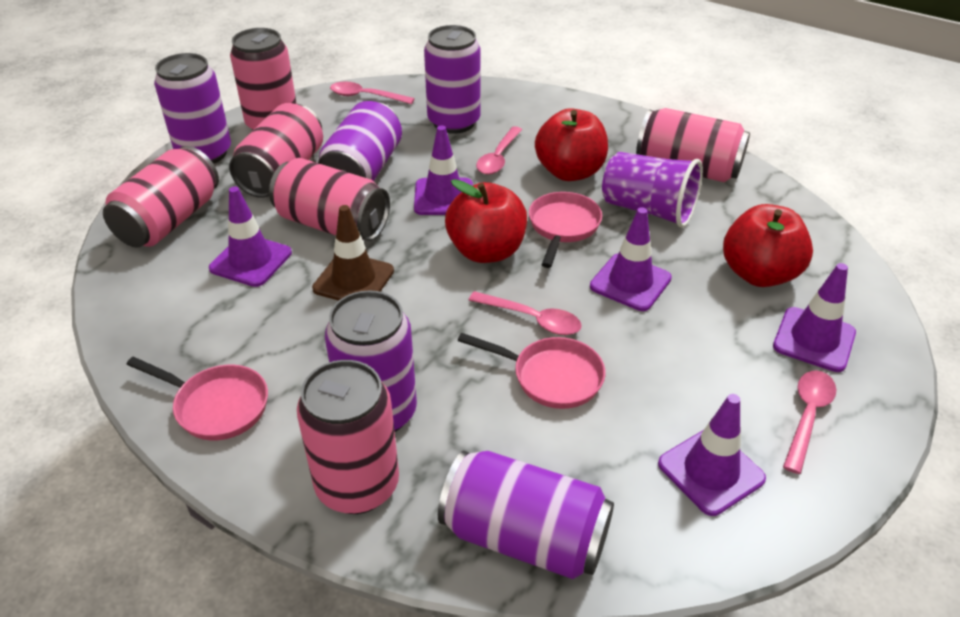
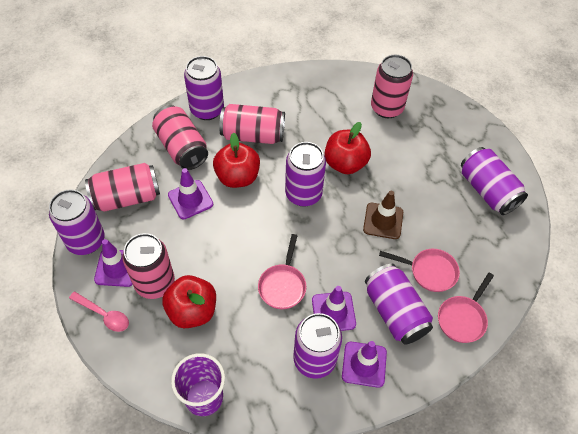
pink can: [103,146,219,248] [229,103,323,198] [230,28,297,130] [269,158,390,241] [297,360,399,514] [636,108,750,182] = 6 -> [85,163,160,212] [123,233,175,299] [152,105,208,170] [219,104,285,144] [371,55,413,118] = 5
pink spoon: [330,81,415,104] [469,291,582,335] [476,126,522,175] [783,371,836,474] = 4 -> [69,291,129,332] = 1
purple can: [154,53,231,164] [318,101,402,181] [325,290,417,432] [424,25,481,134] [438,451,614,579] = 5 -> [49,189,105,255] [184,56,224,120] [285,142,326,207] [293,313,342,379] [365,264,433,345] [461,147,528,215] = 6
purple traffic cone: [209,186,292,287] [414,125,473,215] [590,207,672,311] [658,394,766,516] [773,263,856,372] = 5 -> [94,239,133,287] [168,168,213,219] [312,286,356,331] [342,341,387,388] = 4

